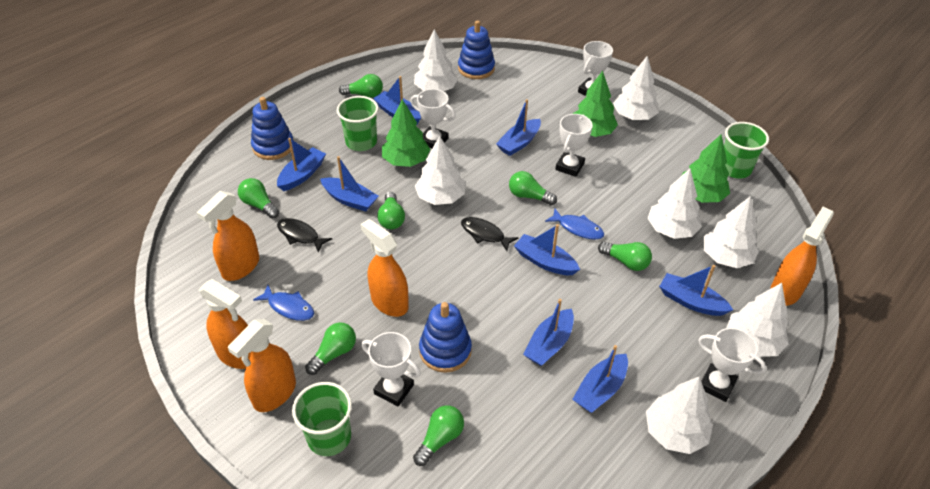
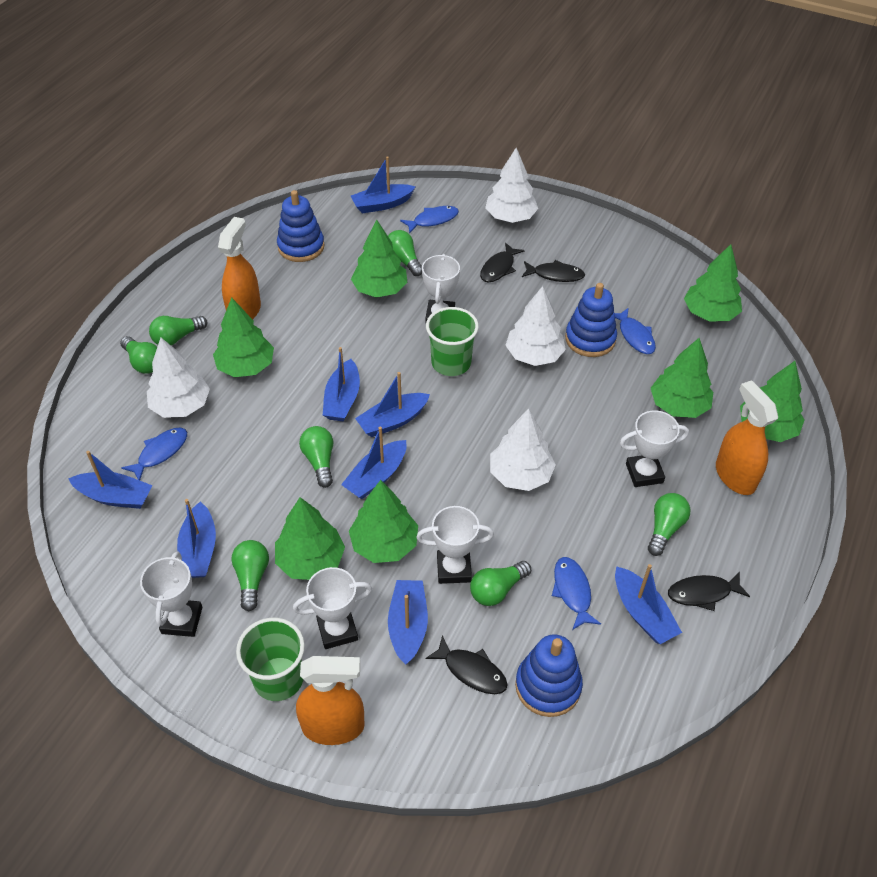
black fish: [277,218,332,253] [461,217,518,251] = 2 -> [426,635,508,694] [480,243,525,282] [522,260,585,282] [668,572,750,611] = 4
blue fish: [253,285,314,321] [545,209,604,240] = 2 -> [121,428,187,480] [400,206,459,233] [552,557,601,630] [615,308,656,354] = 4
green cup: [292,382,352,456] [337,96,379,151] [724,122,769,178] = 3 -> [236,618,305,701] [426,307,479,376] = 2
green tree: [382,99,431,167] [573,71,618,137] [682,135,730,203] = 3 -> [213,297,274,377] [275,497,345,580] [349,480,418,563] [351,220,407,297] [651,338,713,418] [684,244,742,322] [740,361,804,442] = 7
orange spray bottle: [197,191,259,281] [199,279,251,369] [228,319,296,412] [361,219,409,317] [770,207,834,306] = 5 -> [218,217,261,320] [296,656,365,745] [716,380,778,495] = 3
white tree: [414,29,458,91] [415,136,466,205] [613,56,659,120] [646,377,713,454] [647,169,702,239] [703,196,759,268] [726,283,788,357] = 7 -> [147,338,210,418] [485,148,538,223] [490,408,556,491] [505,286,566,366] = 4

